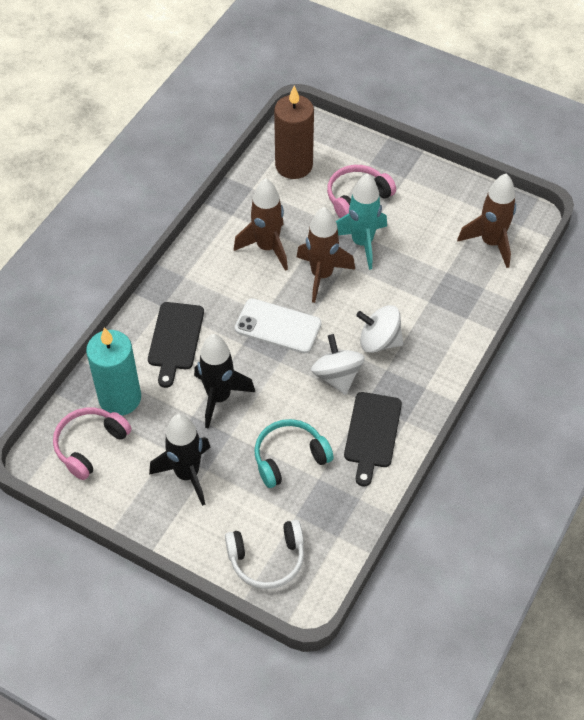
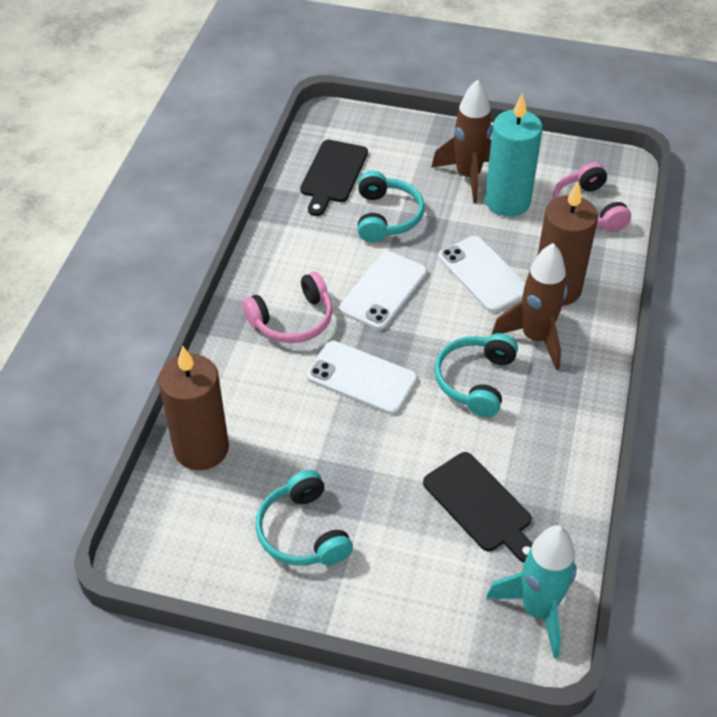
black rocket: [149,414,210,506] [194,334,255,429] = 2 -> none = 0
brown candle: [274,86,314,179] = 1 -> [158,345,229,470] [538,182,598,306] = 2
brown rocket: [234,178,288,271] [297,207,355,303] [457,173,516,268] = 3 -> [431,80,493,203] [492,243,567,370] = 2
turquoise headphones: [254,419,333,488] = 1 -> [255,470,353,566] [358,171,425,243] [434,333,518,417] = 3
white headphones: [225,520,304,589] = 1 -> none = 0
white phone: [235,298,321,354] = 1 -> [307,341,418,415] [339,251,427,330] [438,236,526,313] = 3
white spinning top: [311,334,365,395] [356,305,403,353] = 2 -> none = 0

